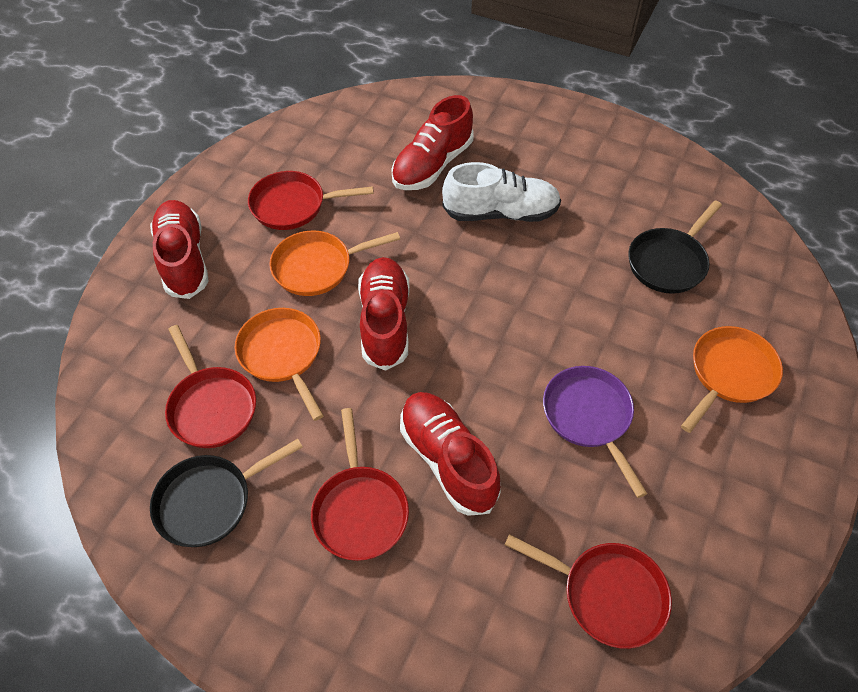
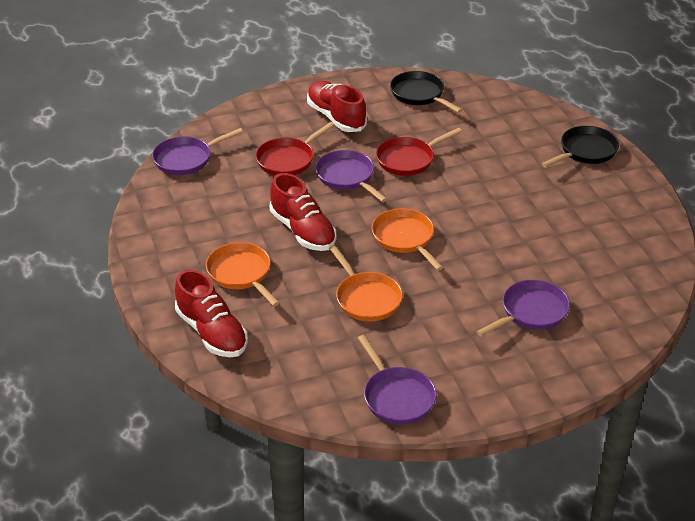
purple pan: [543,366,648,498] = 1 -> [152,128,243,175] [315,150,387,202] [358,335,437,425] [476,280,570,337] = 4
red pan: [165,325,256,448] [248,171,374,230] [311,408,409,561] [505,534,672,649] = 4 -> [256,122,335,176] [376,128,462,176] = 2
red shoe: [150,200,209,299] [358,257,410,371] [391,95,474,190] [400,392,501,516] = 4 -> [175,269,248,357] [270,173,336,251] [307,81,367,132] = 3
white shoe: [442,162,561,222] = 1 -> none = 0

